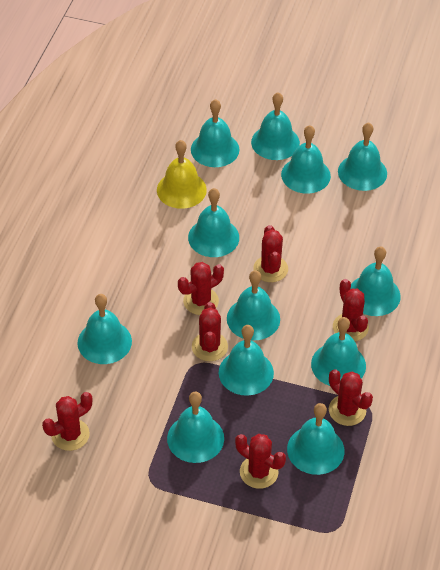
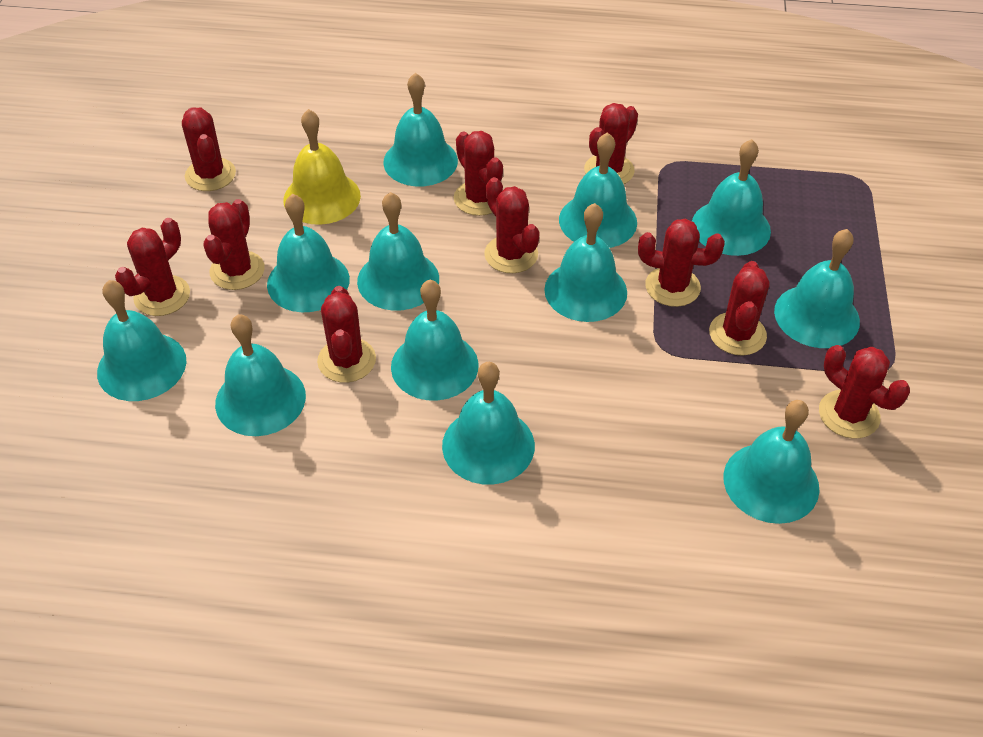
red cactus: [42,392,92,451] [178,262,224,315] [192,302,228,361] [235,434,286,489] [253,225,288,282] [329,369,373,426] [333,279,369,341] = 7 -> [115,218,190,316] [182,107,236,191] [203,199,265,290] [317,286,376,383] [454,131,503,216] [484,177,540,273] [584,103,638,184] [638,219,725,307] [709,261,769,356] [819,345,910,439] = 10

